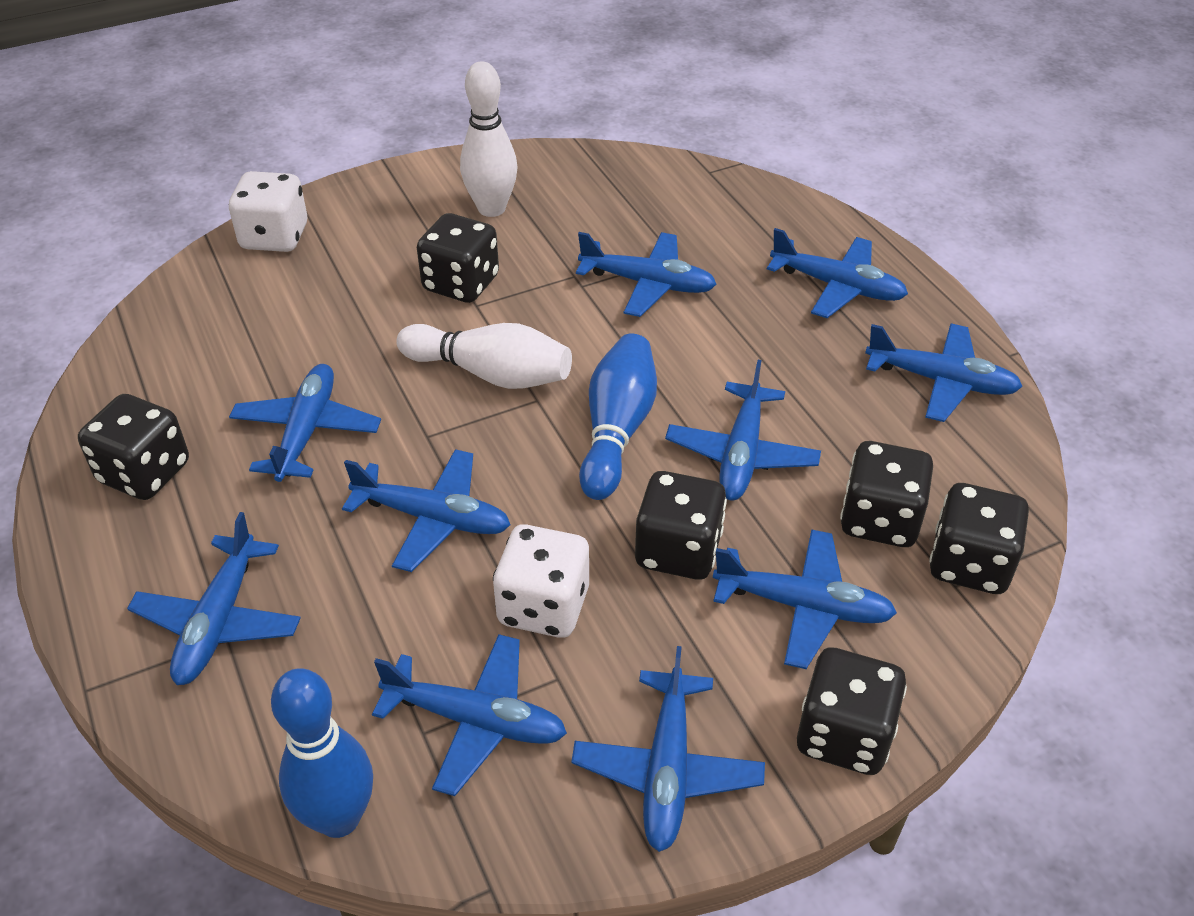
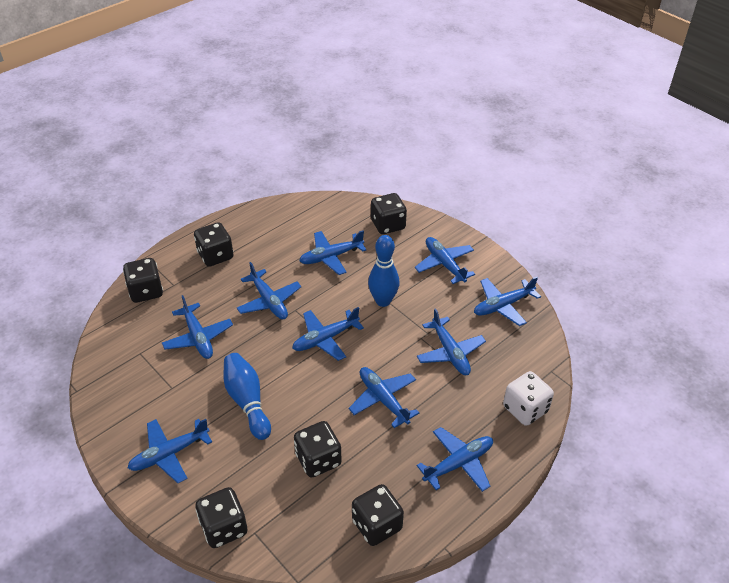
white bowling pin: [396,323,572,389] [460,61,517,217] = 2 -> none = 0
white dice: [229,171,307,252] [493,524,589,638] = 2 -> [503,371,554,426] = 1

